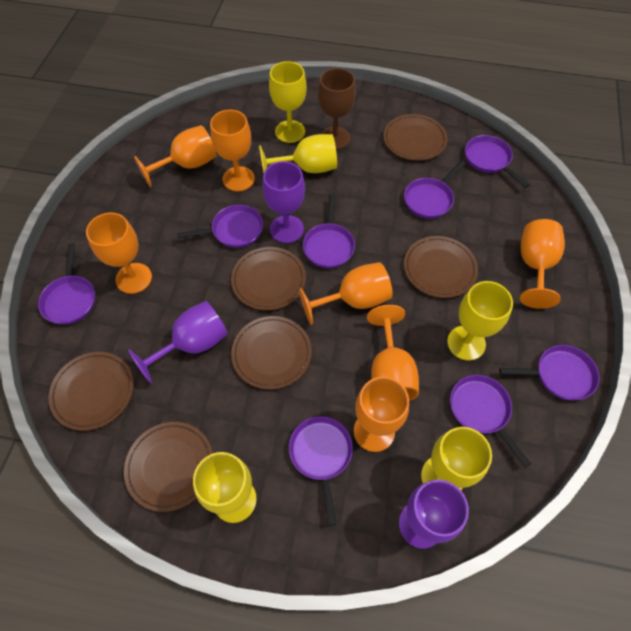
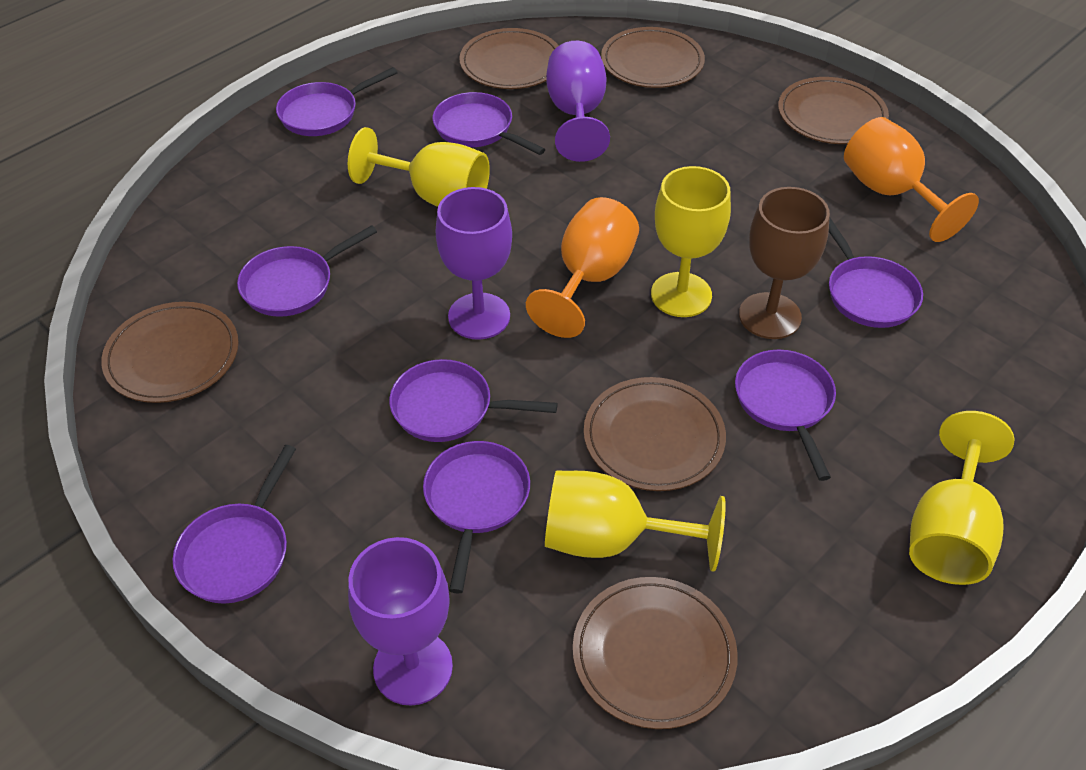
orange goblet: [86,212,152,294] [134,125,217,187] [210,110,255,192] [299,262,393,325] [354,376,409,452] [367,305,419,401] [520,219,565,309] = 7 -> [526,197,639,338] [844,117,979,242] = 2
yellow goblet: [193,452,257,523] [259,134,337,173] [269,61,307,143] [421,427,492,490] [447,281,513,361] = 5 -> [348,127,490,207] [545,471,726,571] [651,166,731,317] [909,411,1015,585] = 4

